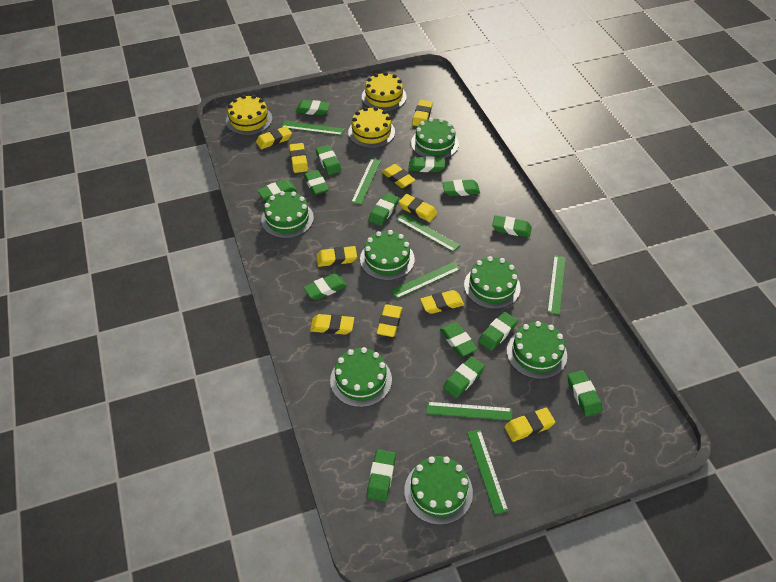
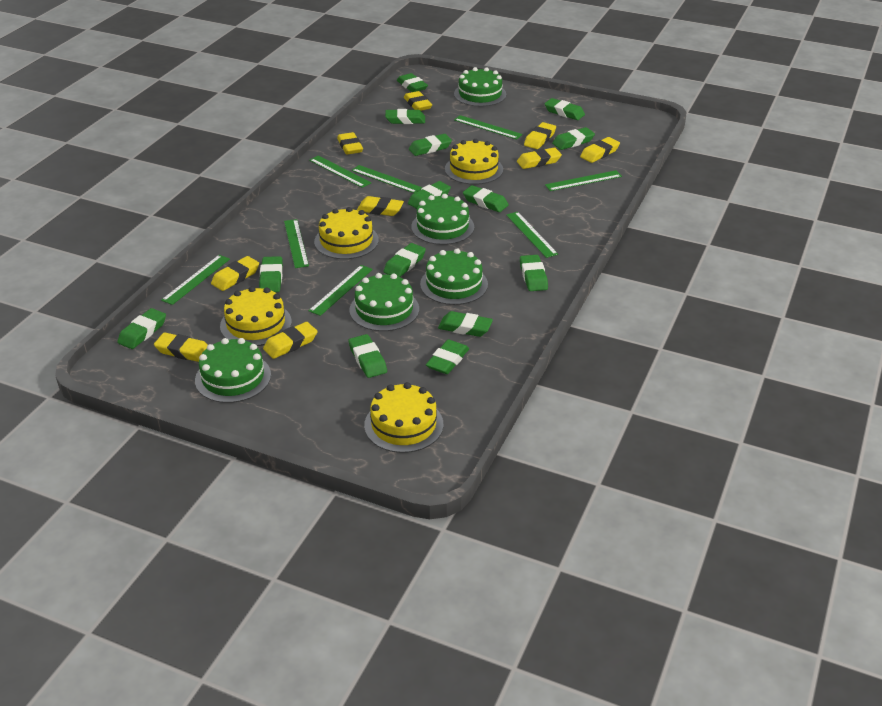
green cake: [261,191,314,238] [330,347,392,407] [360,230,415,281] [404,456,473,525] [411,118,459,158] [464,256,521,309] [507,321,567,379] = 7 -> [195,338,271,403] [349,273,419,331] [411,194,474,245] [420,248,488,305] [454,67,506,107] = 5
green ruler: [281,121,344,135] [351,158,381,205] [391,262,460,299] [396,213,460,252] [426,402,512,420] [467,430,508,515] [547,255,566,315] = 7 -> [161,255,230,305] [284,219,309,268] [308,265,373,316] [309,156,371,188] [351,165,422,193] [454,115,523,140] [506,212,558,258] [545,170,622,191] = 8
yellow cake: [226,95,272,135] [348,107,395,148] [362,72,407,111] = 3 -> [220,286,292,346] [314,207,379,259] [364,382,443,453] [445,139,503,185] = 4
yellow eraser: [256,126,292,149] [289,143,308,173] [310,314,354,335] [316,246,357,267] [377,304,403,337] [382,164,415,188] [399,194,437,222] [412,100,433,126] [420,290,464,314] [505,408,555,442] = 10 -> [154,332,208,362] [211,256,259,291] [263,322,317,359] [337,132,363,155] [357,196,404,216] [404,91,432,111] [517,147,562,169] [524,122,556,149] [580,137,620,163] = 9

